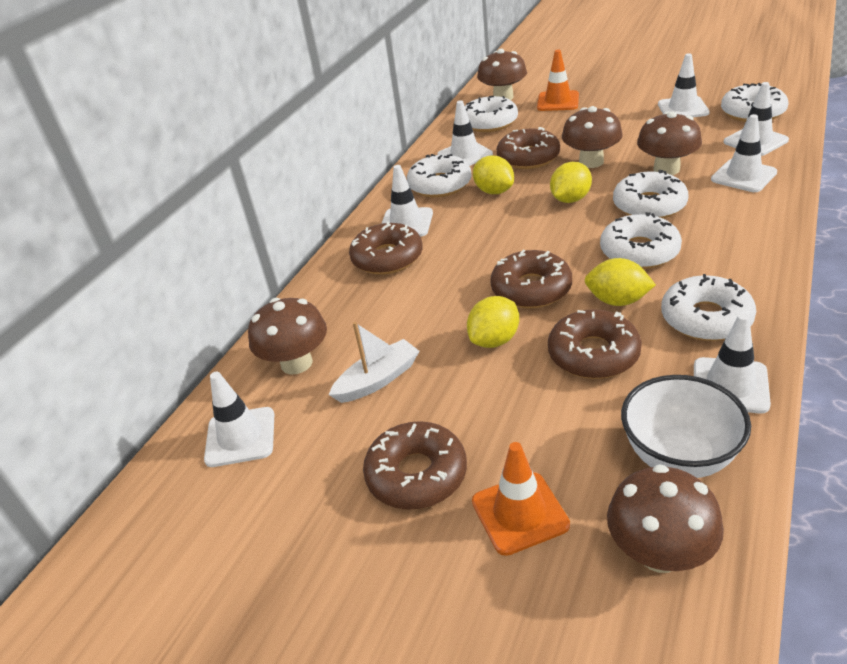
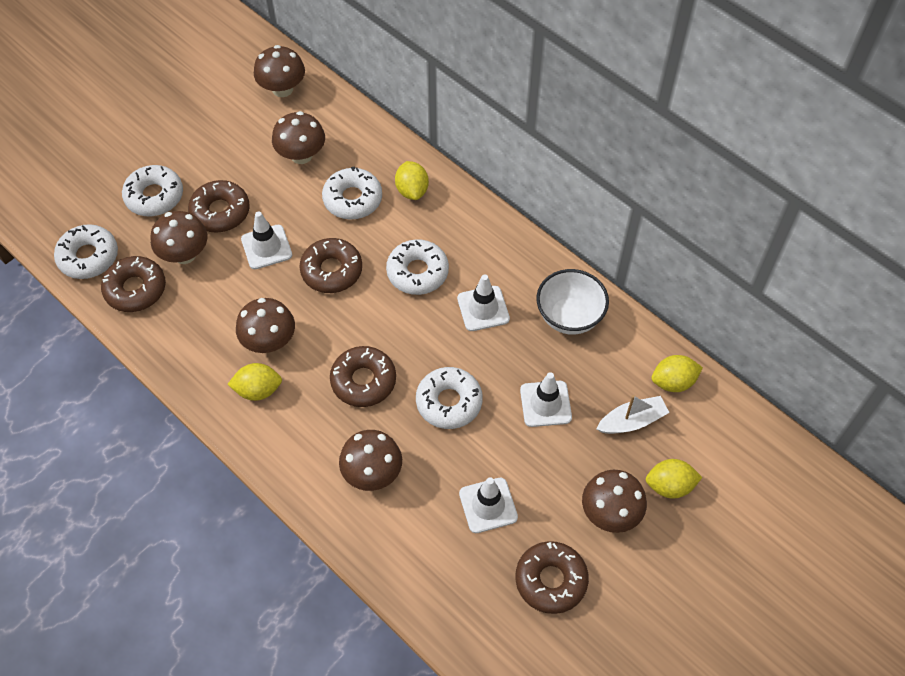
brown mushroom: [248,298,327,374] [477,49,527,100] [562,106,623,168] [607,464,724,573] [637,111,702,175] = 5 -> [150,211,208,264] [236,298,295,353] [254,45,305,97] [272,111,325,164] [339,430,402,491] [582,470,647,533] = 6
orange traffic cone: [472,442,570,556] [537,50,579,111] = 2 -> none = 0
white donut: [407,154,472,197] [465,96,518,132] [600,212,682,269] [613,170,689,218] [661,274,756,341] [721,83,789,122] = 6 -> [54,224,118,279] [122,165,183,216] [322,167,382,220] [386,239,449,295] [416,367,483,429] = 5
white traffic cone: [204,372,274,467] [381,165,433,237] [437,100,493,166] [658,53,710,117] [694,313,771,414] [711,114,777,192] [724,82,789,156] = 7 -> [241,211,292,269] [457,274,510,331] [459,477,518,533] [520,372,572,427] = 4

